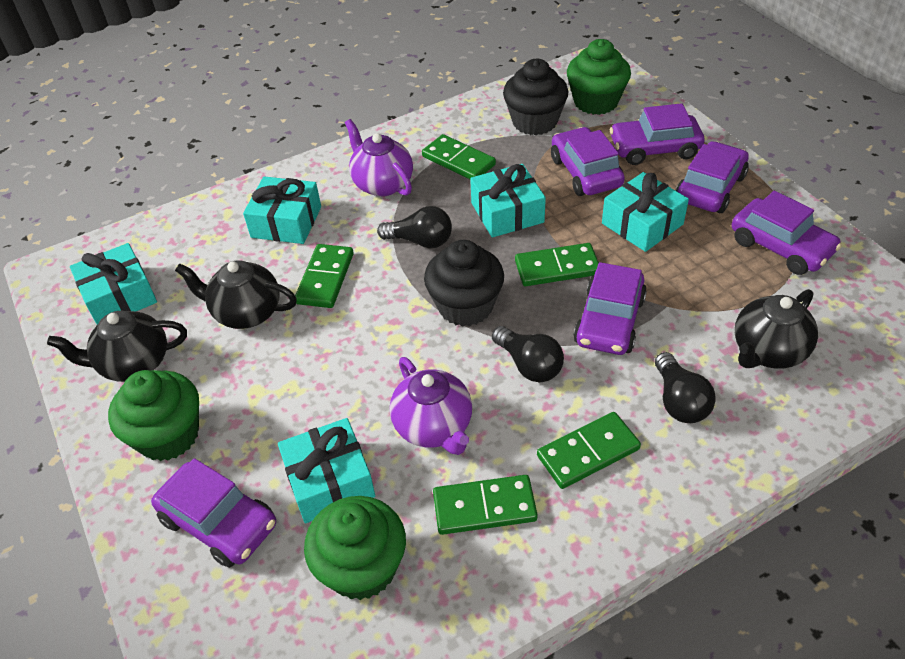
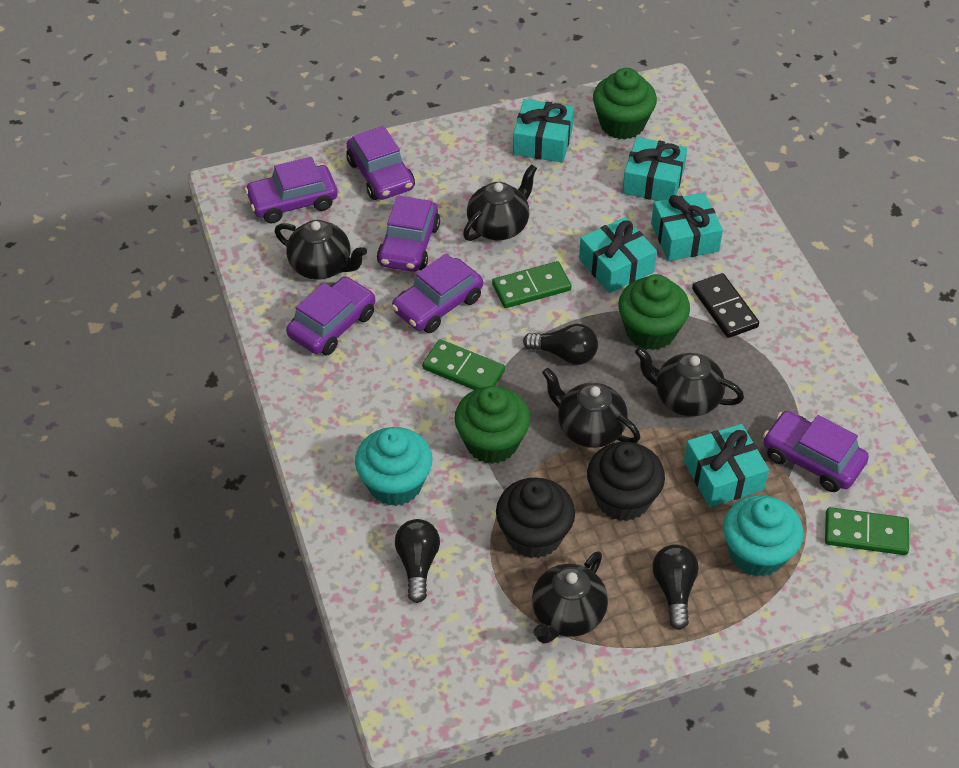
black domino: none = 0 -> [692,273,759,338] = 1
black teapot: [47,310,187,382] [175,260,297,329] [735,289,818,369] = 3 -> [275,220,367,280] [463,164,537,241] [532,551,608,644] [542,368,640,448] [635,347,744,417] = 5
green domino: [295,244,354,308] [422,134,496,179] [433,475,538,535] [515,243,599,286] [537,412,641,489] = 5 -> [422,339,505,390] [492,261,571,308] [825,507,909,555] = 3
purple teapot: [345,119,413,196] [390,357,472,455] = 2 -> none = 0
turquoise cupcake: none = 0 -> [355,427,432,506] [723,495,804,577] = 2

